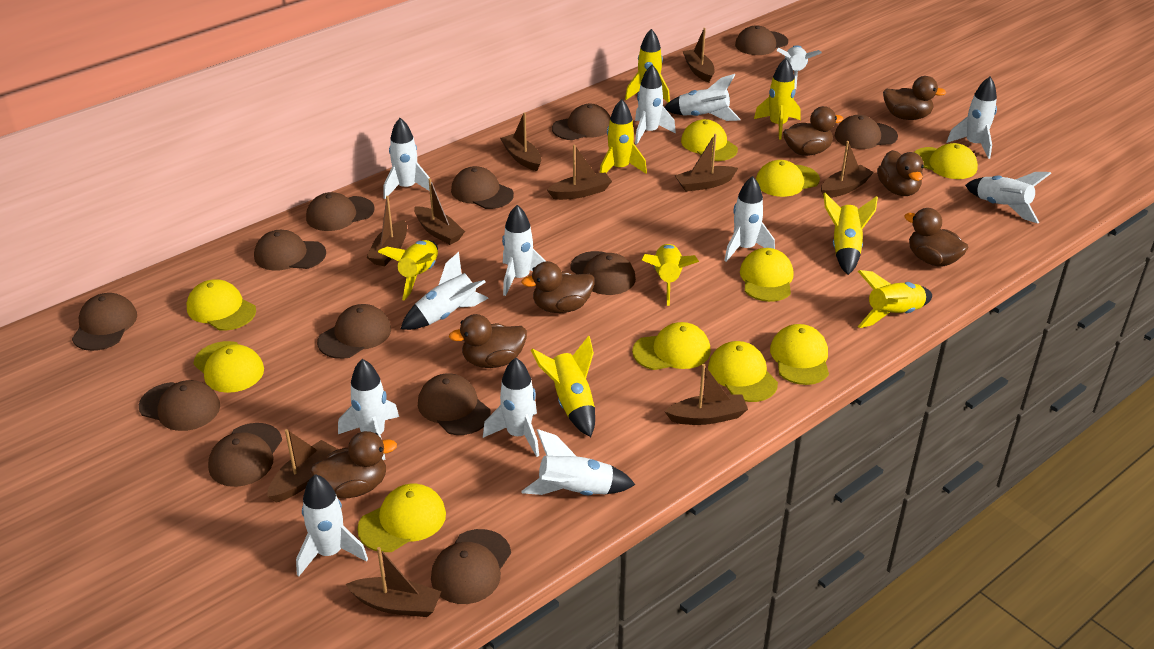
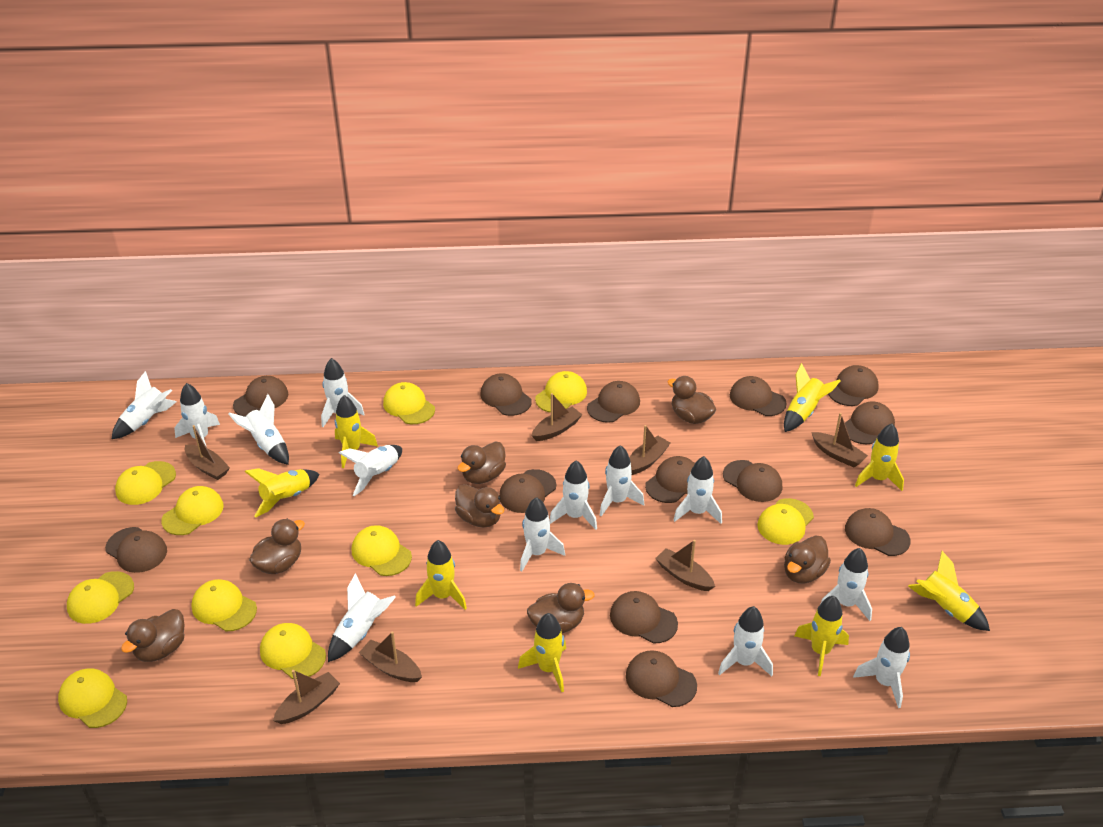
brown boat: [267,429,338,502] [345,547,441,617] [367,196,407,266] [414,178,465,245] [500,112,542,171] [547,145,612,200] [664,364,748,425] [675,134,738,192] [683,28,715,82] [821,141,874,198] = 10 -> [185,425,230,480] [273,670,340,724] [359,631,422,682] [532,393,582,441] [629,425,670,475] [655,540,715,591] [811,413,868,467] = 7

